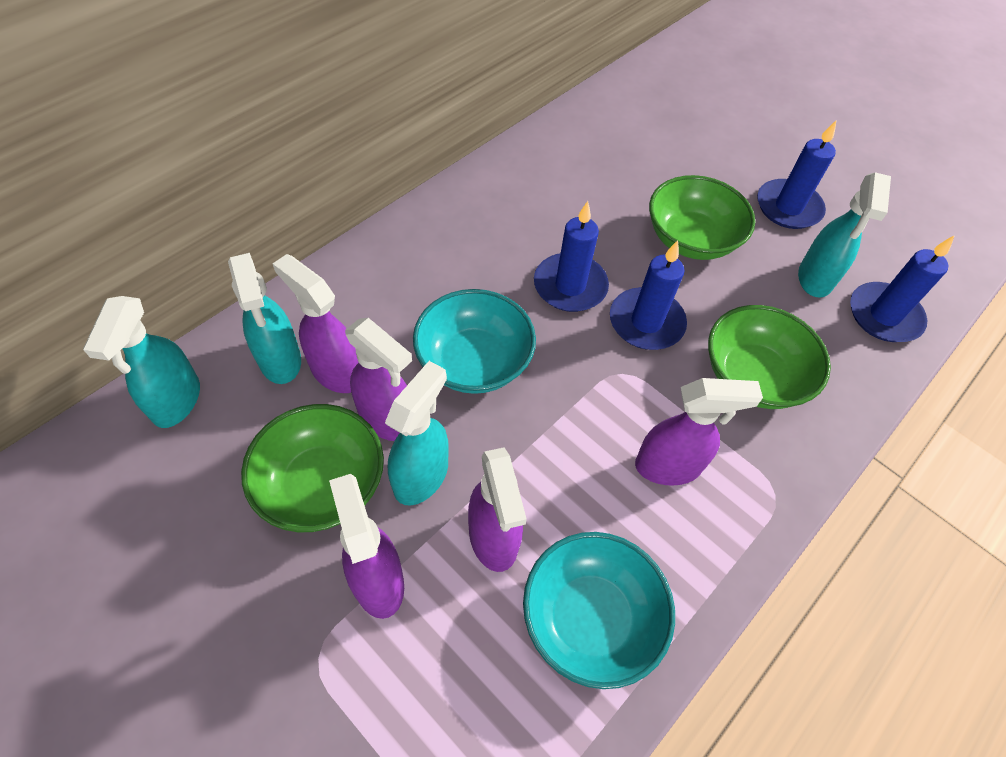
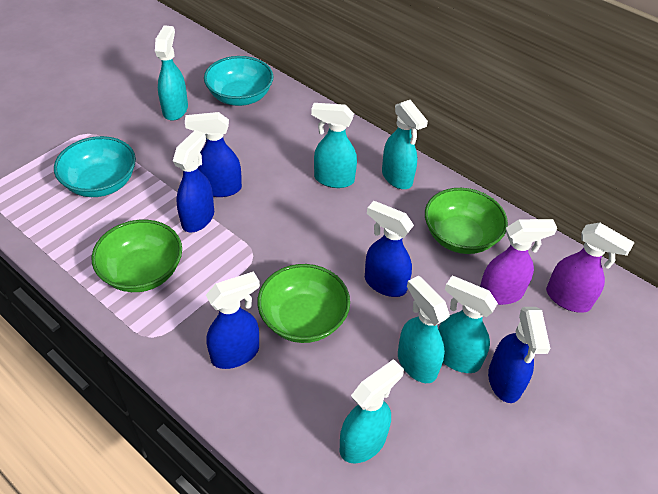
blue candle: [534,201,609,312] [610,240,687,350] [757,121,836,229] [850,235,955,342] = 4 -> none = 0
blue spray bottle: none = 0 -> [173,130,214,232] [185,112,242,197] [206,271,260,369] [365,201,414,297] [488,307,550,403] = 5
purple spray bottle: [273,254,359,393] [329,474,404,619] [345,318,412,441] [468,447,527,572] [635,378,763,486] = 5 -> [480,219,557,305] [546,222,635,313] = 2
turquoise spray bottle: [83,296,200,428] [228,253,301,384] [385,361,449,506] [798,172,891,298] = 4 -> [155,25,188,121] [311,103,357,188] [340,359,404,463] [382,100,428,189] [398,276,450,383] [438,276,498,373] = 6

